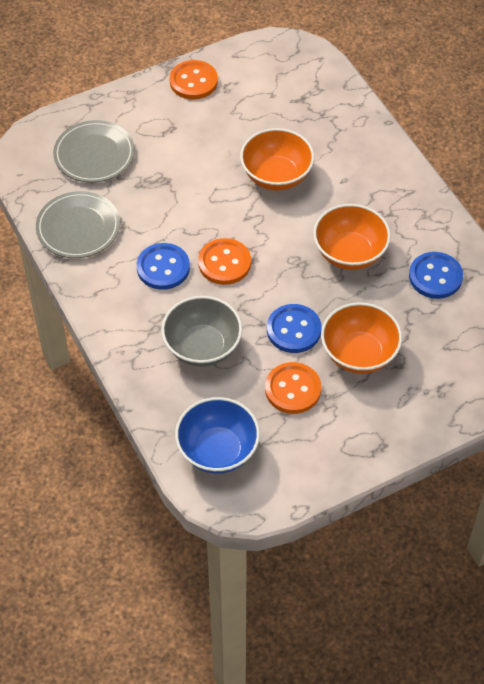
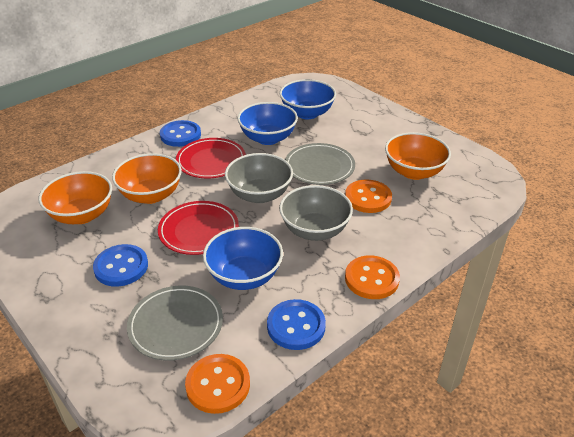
blue bowl: [175,397,260,474] = 1 -> [203,227,283,290] [237,102,298,145] [280,79,336,119] = 3
grey bowl: [161,296,242,367] = 1 -> [225,153,293,203] [279,185,353,241] = 2
red plate: none = 0 -> [158,201,239,255] [176,138,246,179] = 2

